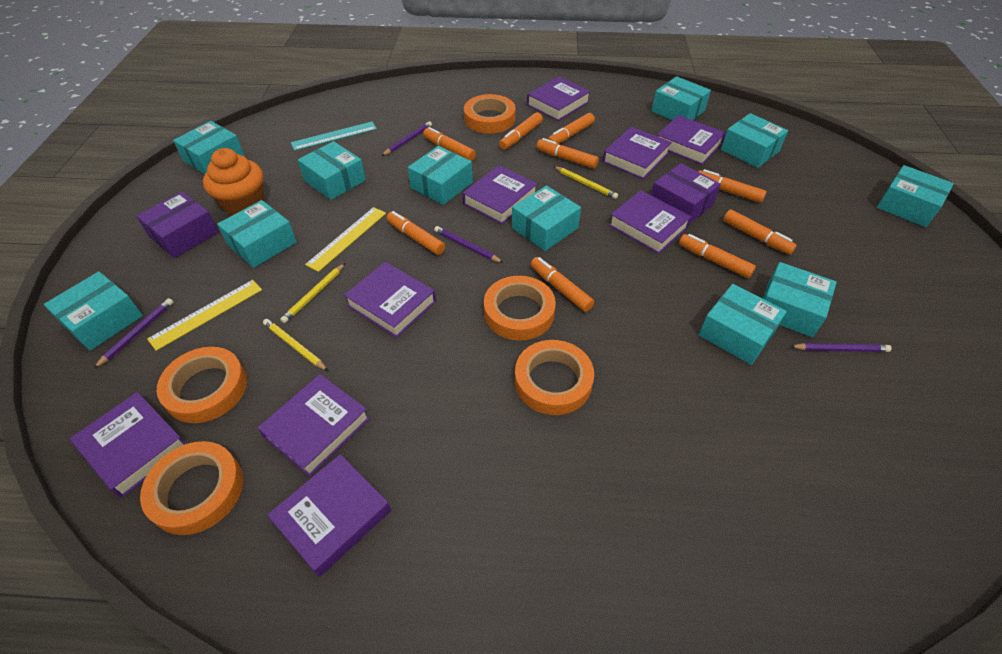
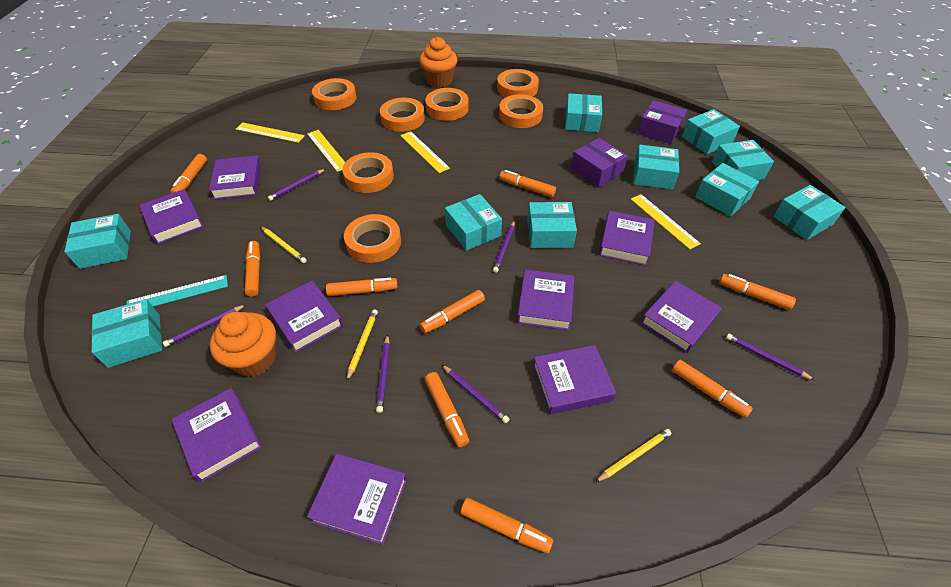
orange cupcake: [203,148,264,216] = 1 -> [210,312,276,377] [419,37,457,87] = 2
orange tape: [140,441,243,535] [157,347,247,423] [464,94,516,134] [484,276,556,341] [515,340,594,415] = 5 -> [312,78,356,110] [342,152,394,193] [344,214,401,263] [380,98,425,132] [425,88,469,121] [497,69,539,97] [499,94,543,128] = 7
purple pencil: [93,298,173,369] [382,121,432,156] [434,226,503,263] [790,343,892,352] = 4 -> [163,304,247,347] [268,169,325,201] [376,334,390,413] [442,365,509,423] [493,220,515,273] [726,333,814,380] = 6
turquoise box: [44,271,143,351] [173,121,245,174] [217,200,297,268] [298,141,366,200] [408,146,473,205] [512,186,581,251] [651,76,711,120] [699,284,787,365] [721,113,788,168] [762,262,837,337] [877,165,954,227] = 11 -> [64,214,131,269] [91,299,162,368] [445,194,502,251] [527,202,577,248] [565,93,602,132] [633,145,679,190] [682,109,740,154] [695,163,759,216] [712,140,774,180] [773,185,846,240] = 10
yellow ruler: [147,280,262,351] [305,207,386,272] = 2 -> [236,122,305,143] [307,130,345,172] [400,131,450,173] [631,194,701,249] = 4

